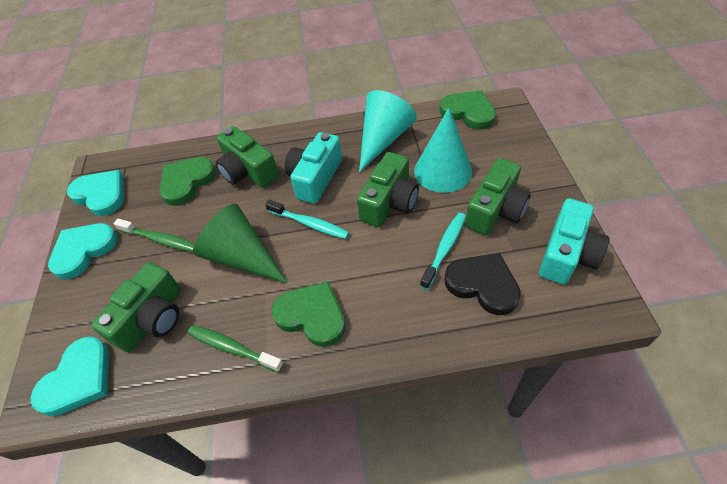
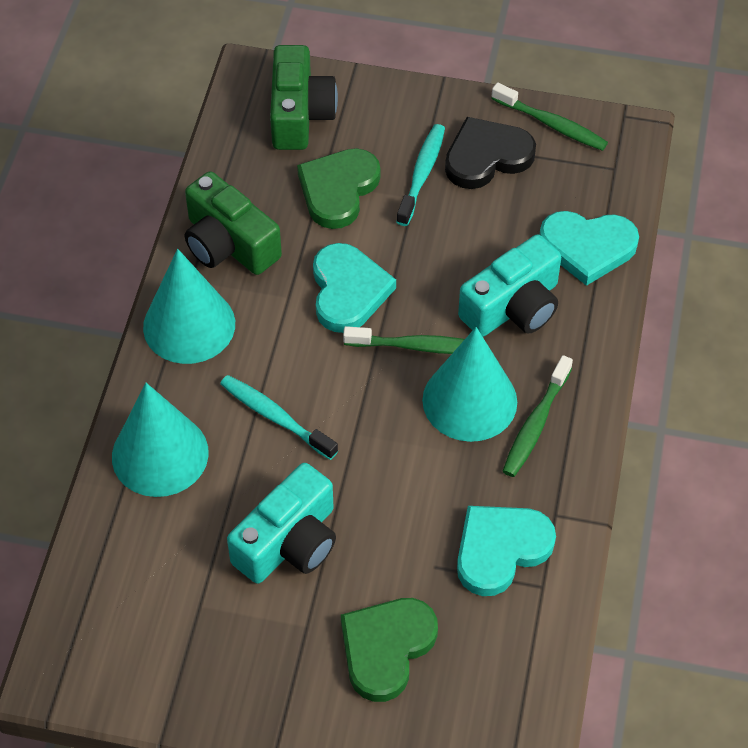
green camera: [91,262,181,352] [216,126,279,188] [357,152,419,227] [465,158,531,235] = 4 -> [185,171,282,275] [270,45,338,150] = 2
green cone: [194,204,288,284] = 1 -> none = 0
green heart: [159,157,216,206] [272,281,345,347] [439,90,496,130] = 3 -> [297,148,380,229] [341,598,438,702] = 2
green toothbrush: [114,218,195,252] [187,325,284,373] = 2 -> [343,326,465,354] [491,83,608,151] [503,355,573,477] = 3
turquoise cone: [359,90,417,172] [414,108,472,193] = 2 -> [112,383,209,497] [143,249,235,364] [422,327,517,442] = 3

